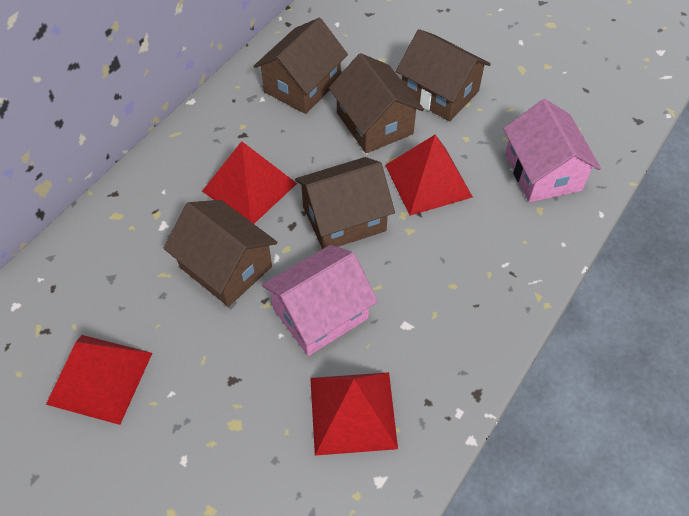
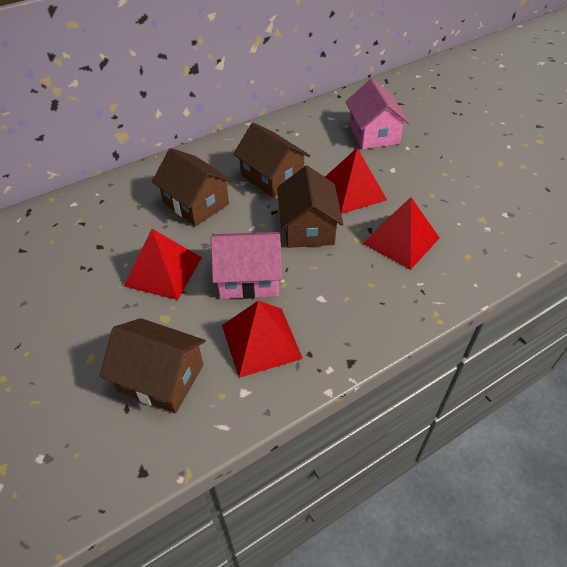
brown house: [164,200,277,307] [254,18,348,114] [295,157,395,249] [329,53,424,153] [396,29,491,122] = 5 -> [100,318,206,413] [152,148,233,226] [233,122,310,198] [277,165,343,248] = 4

